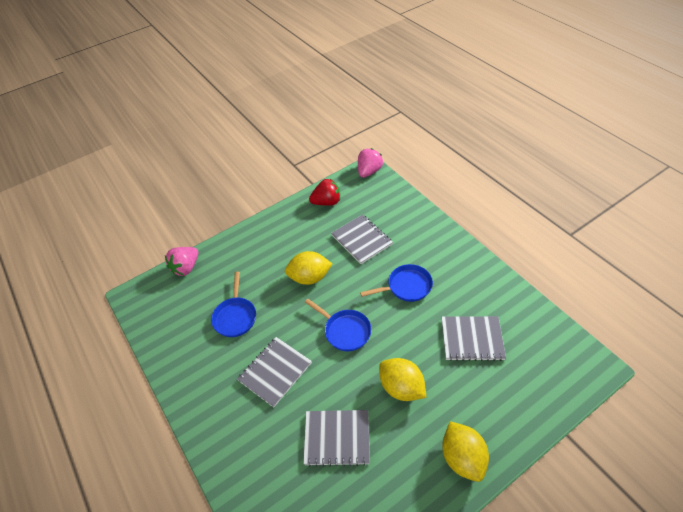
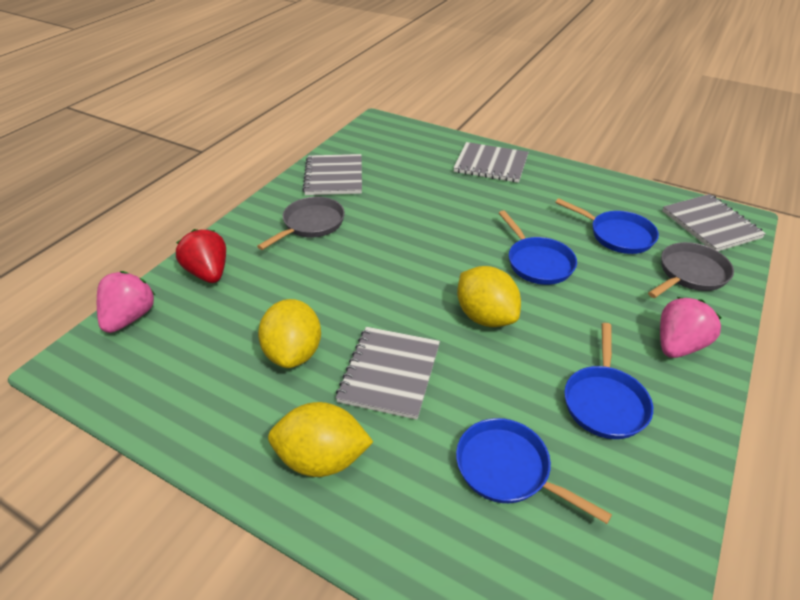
blue pan: [211,272,256,337] [305,299,371,351] [360,264,433,302] = 3 -> [456,418,612,524] [499,210,577,285] [555,198,659,254] [564,323,653,439] = 4
grey pan: none = 0 -> [257,197,345,250] [648,242,734,298] = 2

